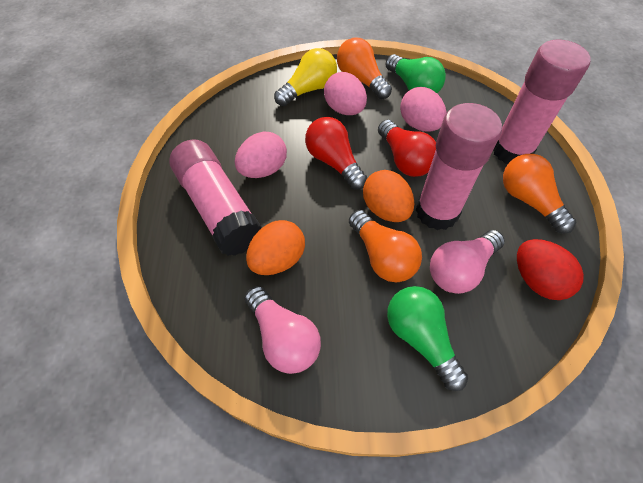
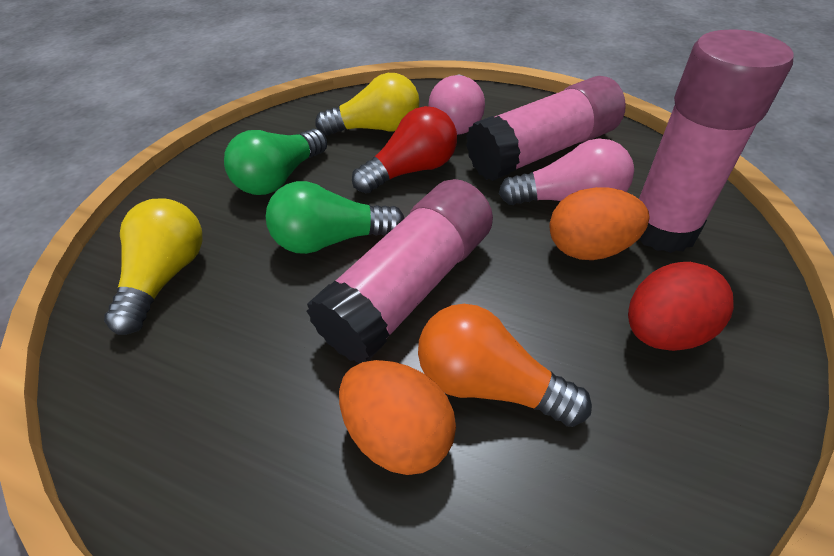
orange light bulb: [337,37,392,99] [349,210,422,283] [503,154,577,234] = 3 -> [418,304,592,427] = 1
pink egg: [235,132,287,178] [324,72,367,115] [400,87,447,131] = 3 -> none = 0
red light bulb: [305,117,367,189] [378,120,436,177] = 2 -> [352,106,457,194] = 1
yellow light bulb: [274,48,337,106] = 1 -> [104,199,203,335] [315,73,420,135] = 2

